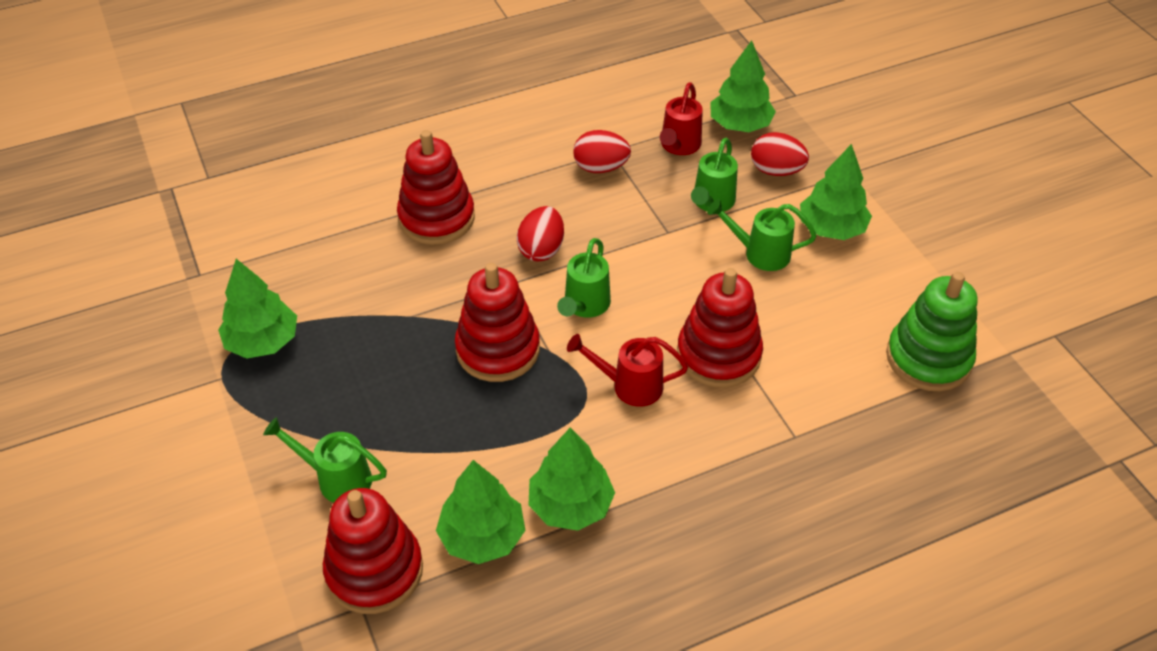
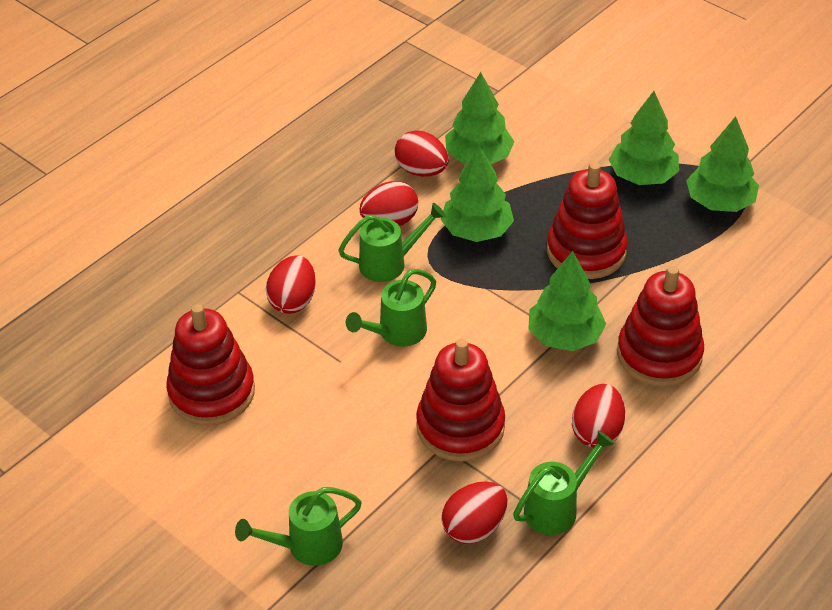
green stacking toy: [886,272,978,391] = 1 -> none = 0
red egg: [517,206,564,262] [573,130,631,173] [751,132,809,176] = 3 -> [266,255,316,314] [359,181,418,226] [395,130,449,177] [442,481,508,544] [572,384,625,448] = 5
red watering can: [567,334,688,407] [660,82,703,155] = 2 -> none = 0

